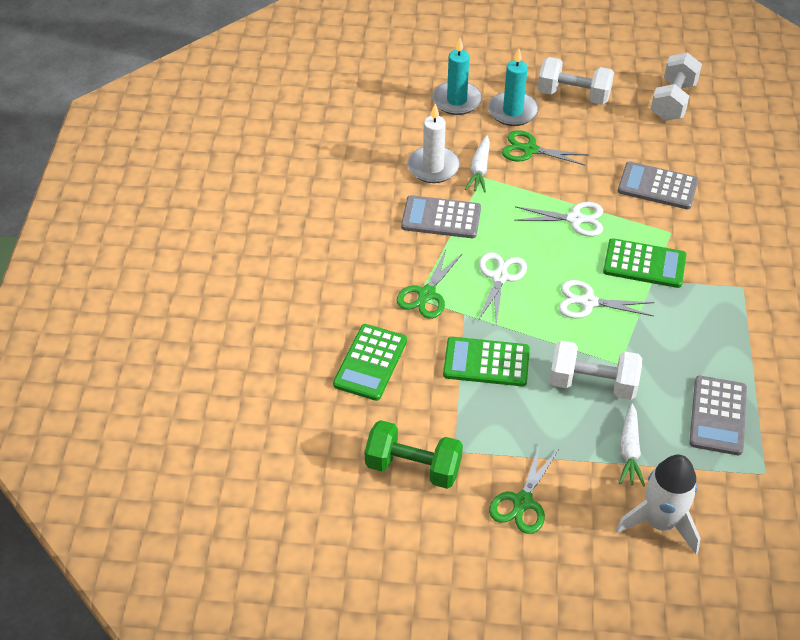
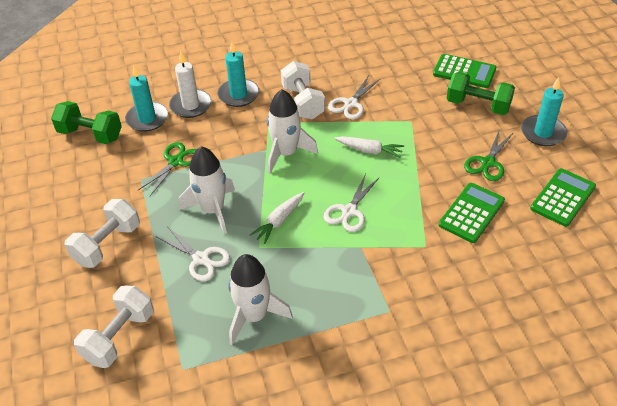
green dumbbell: [365,420,463,489] = 1 -> [51,101,122,144] [447,72,515,115] = 2
green scissors: [396,250,463,319] [489,443,559,534] [502,130,588,166] = 3 -> [137,142,197,196] [464,129,514,181] = 2
grey calculator: [401,195,481,238] [618,162,698,209] [689,376,747,455] = 3 -> none = 0
turquoise candle: [432,38,482,115] [488,48,539,126] = 2 -> [125,65,168,132] [218,41,259,107] [521,77,567,146] = 3
white rocket: [616,455,701,554] = 1 -> [179,146,235,234] [228,254,293,345] [267,89,318,174] = 3

